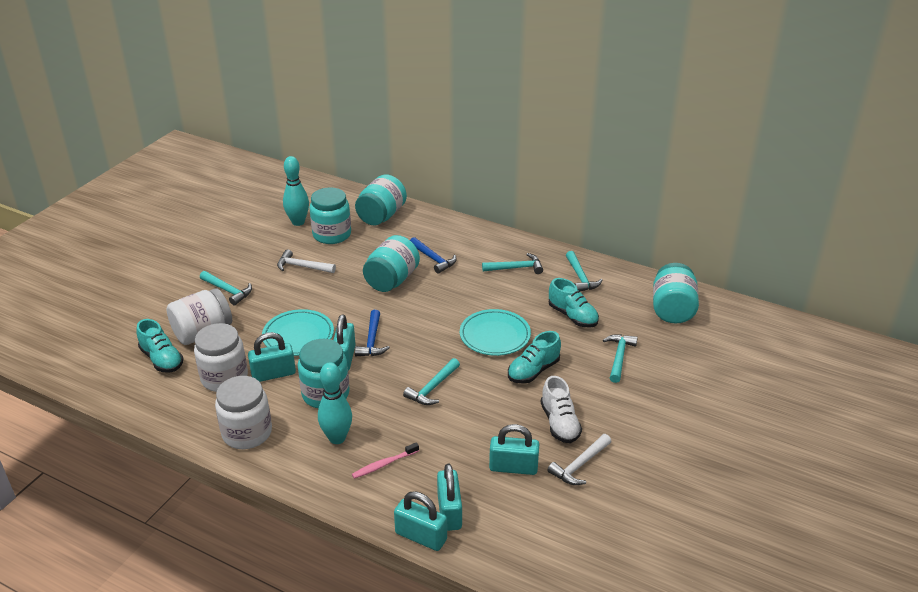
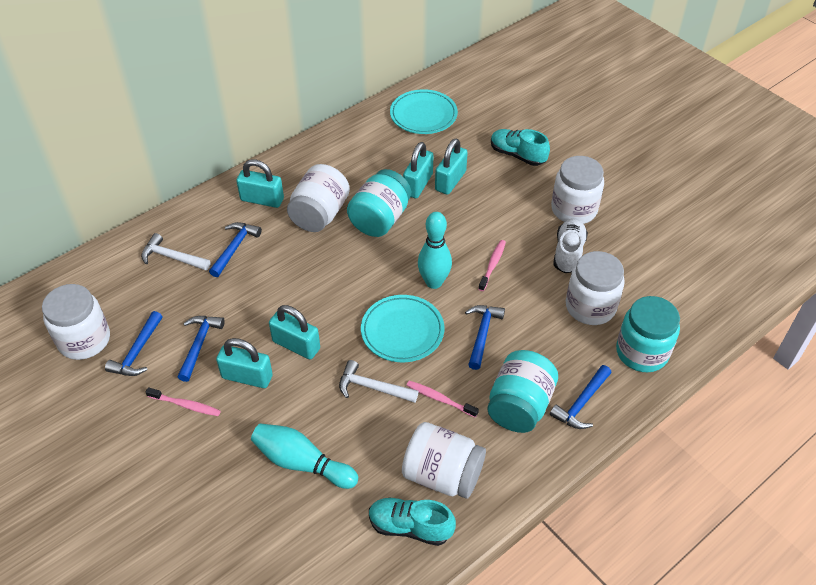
blue hammer: [355,310,390,356] [410,237,457,274] = 2 -> [105,311,163,376] [178,316,225,382] [209,222,262,277] [465,305,505,370] [550,365,611,429] = 5
pink toothbrush: [352,442,419,479] = 1 -> [146,387,221,416] [406,381,479,418] [478,240,506,291] = 3
turquoise hammer: [200,271,252,305] [403,358,460,405] [482,253,543,274] [566,251,603,291] [603,334,638,383] = 5 -> none = 0
turquoise jar: [298,339,350,408] [309,187,351,244] [355,174,407,225] [363,235,420,292] [653,263,699,323] = 5 -> [347,169,411,237] [487,350,558,433] [616,296,680,372] = 3
turquoise shoe: [136,319,183,373] [508,331,561,384] [549,278,599,328] = 3 -> [369,497,456,546] [491,129,550,166] = 2
white jar: [167,288,232,345] [194,323,248,392] [215,376,272,449] = 3 -> [42,284,110,360] [287,164,350,232] [402,422,486,498] [551,156,604,224] [566,251,625,325] = 5

